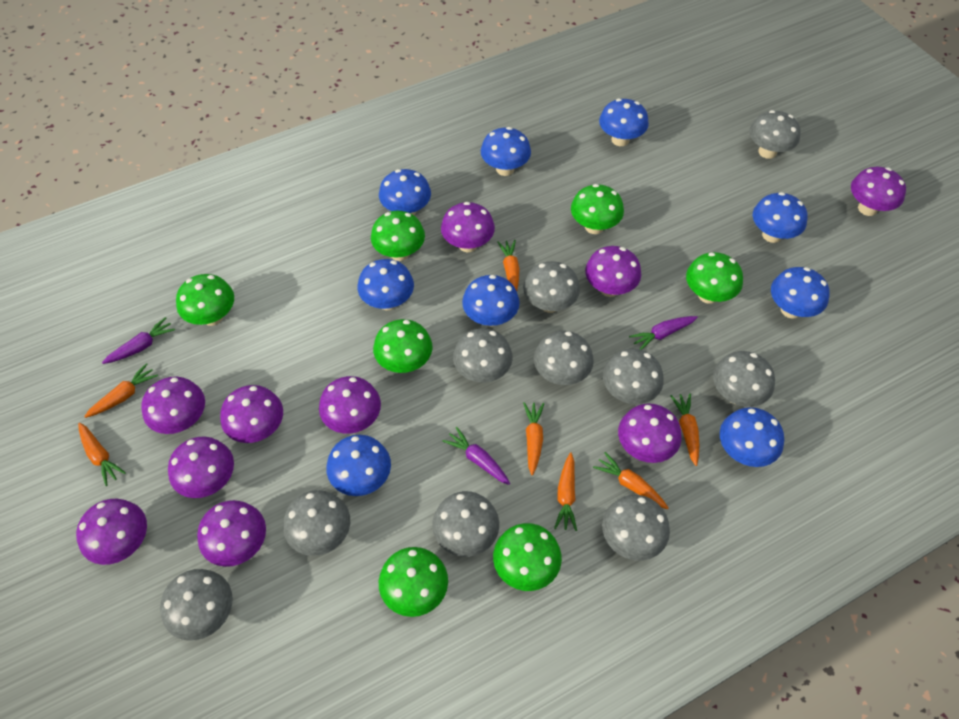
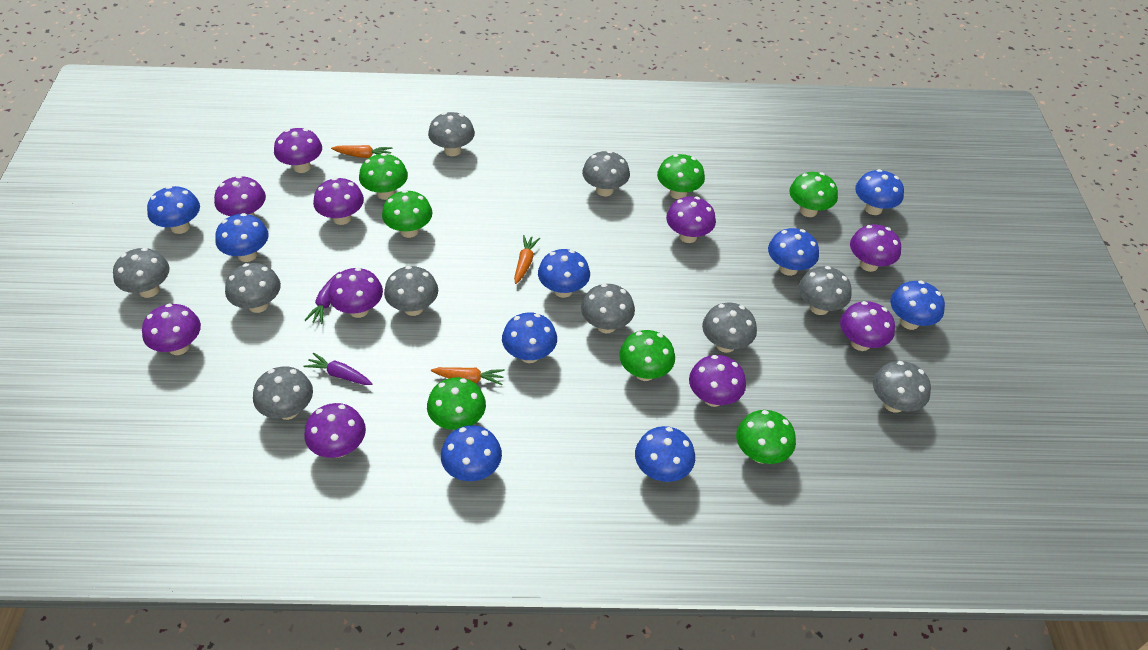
orange carrot: [78,423,126,486] [84,363,158,418] [497,240,520,291] [523,402,544,475] [554,453,577,531] [593,452,668,509] [670,394,699,466] = 7 -> [331,145,392,158] [431,367,505,385] [514,235,540,284] = 3
purple carrot: [102,317,175,364] [443,427,510,485] [629,316,698,350] = 3 -> [303,353,373,385] [304,272,340,324] = 2

